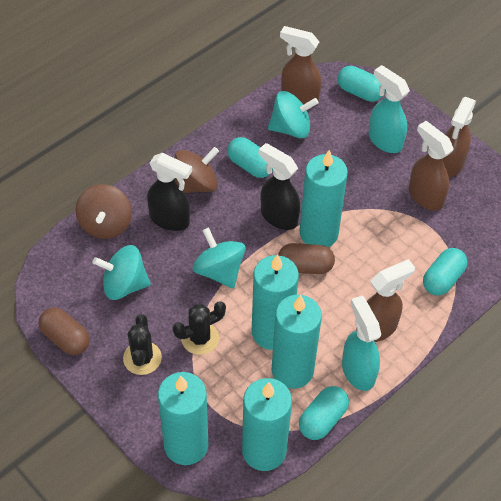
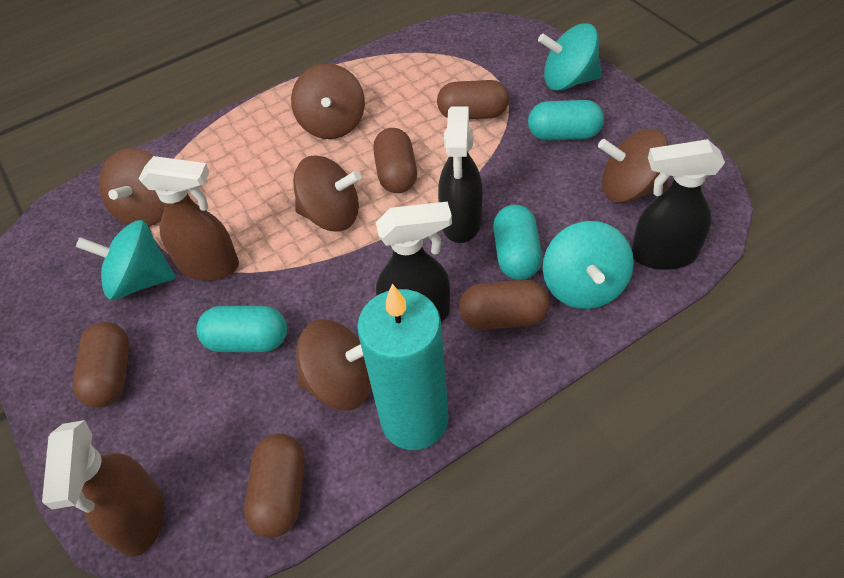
black cactus: [123,314,162,375] [173,301,226,355] = 2 -> none = 0
black spray bottle: [147,153,192,231] [259,143,300,230] = 2 -> [376,202,452,322] [438,106,483,243] [632,139,725,270] = 3
brown capsule: [39,307,90,355] [278,243,335,274] = 2 -> [73,322,129,407] [244,434,305,538] [373,128,417,193] [437,80,509,119] [459,280,550,330] = 5
brown spinning top: [75,184,132,239] [175,147,219,193] = 2 -> [99,148,165,227] [291,64,365,139] [293,156,361,231] [296,319,371,410] [598,129,668,203] = 5
brown spray bottle: [280,26,321,105] [356,259,415,342] [409,121,454,211] [443,97,476,178] = 4 -> [42,420,164,557] [139,156,239,281] = 2
turquoise candle: [158,372,208,465] [242,378,292,471] [252,254,299,350] [272,295,322,389] [300,150,348,247] = 5 -> [357,284,448,450] = 1
turquoise capsule: [227,137,273,178] [299,386,349,440] [337,66,385,102] [423,248,467,296] = 4 -> [196,306,287,352] [493,205,542,280] [528,100,604,141] = 3
turquoise spray bottle: [342,296,381,391] [369,65,410,153] = 2 -> none = 0

